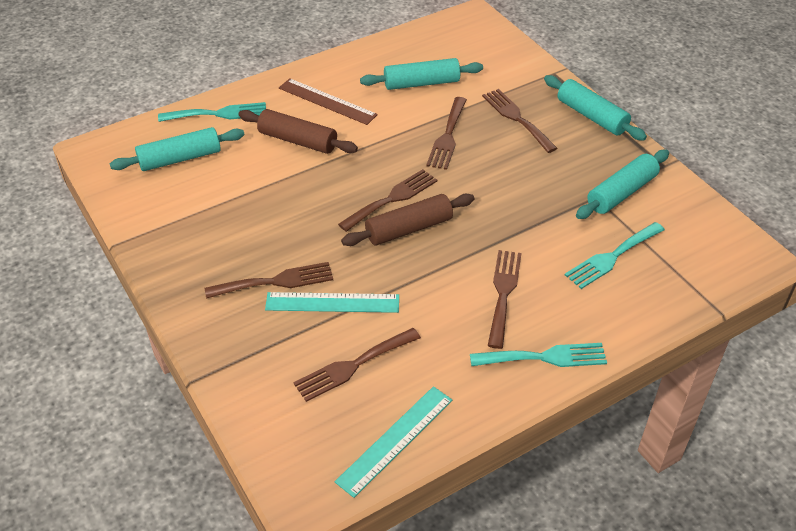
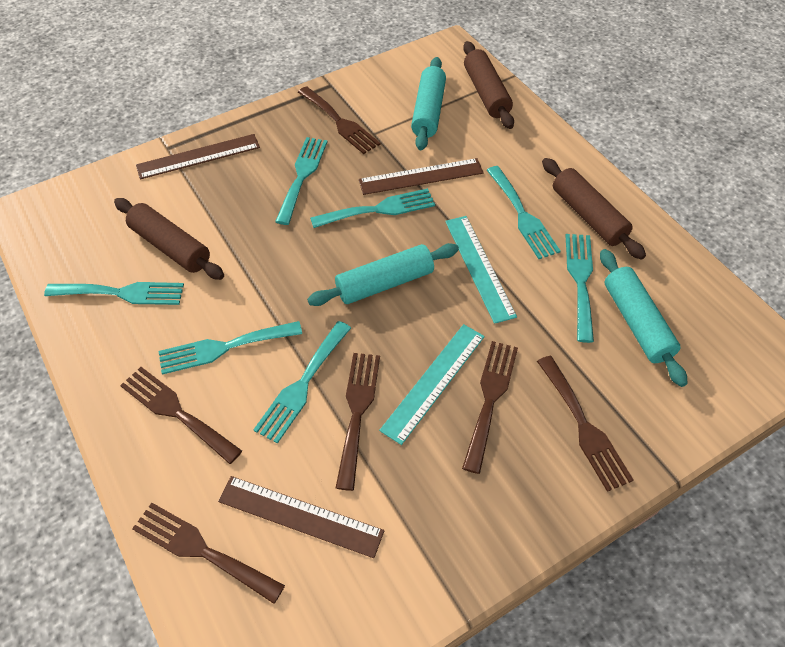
brown rolling pin: [238,109,358,154] [341,194,475,246] = 2 -> [114,198,224,280] [463,41,514,129] [542,158,646,260] = 3
brown ruler: [279,78,378,125] = 1 -> [136,134,260,179] [218,476,384,558] [359,158,484,195] = 3
turquoise fork: [158,102,266,122] [470,343,607,367] [565,222,665,289] = 3 -> [44,282,184,305] [159,321,302,375] [253,321,351,444] [275,137,327,225] [310,188,435,228] [487,166,561,259] [565,234,594,343] = 7
turquoise rolling pin: [110,127,245,171] [360,58,483,90] [544,75,647,141] [576,150,669,219] = 4 -> [307,243,459,306] [411,57,446,150] [600,249,688,387] = 3

